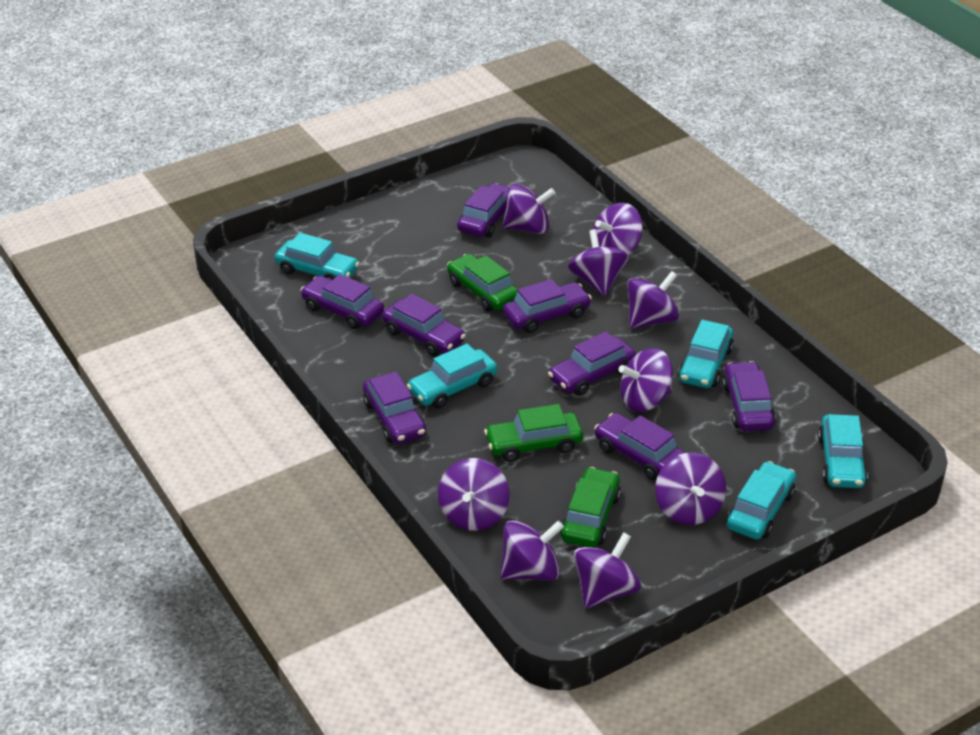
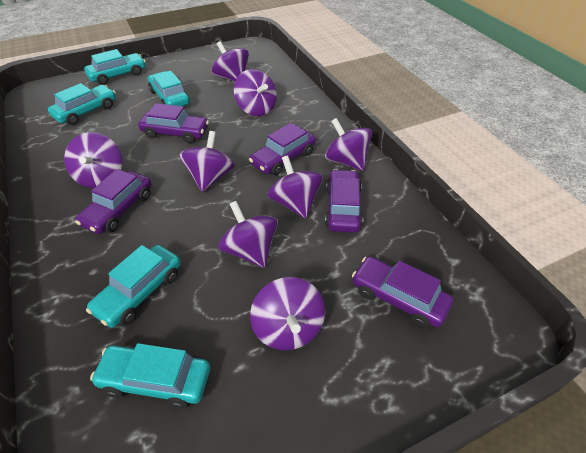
green car: [447,254,518,312] [484,404,583,462] [560,467,621,548] = 3 -> none = 0
purple car: [300,274,384,329] [363,372,426,444] [382,294,466,356] [457,183,509,237] [503,279,592,333] [548,331,636,396] [594,413,685,480] [722,361,776,431] = 8 -> [75,169,152,234] [138,103,209,143] [249,123,316,175] [325,169,363,233] [352,256,453,328] = 5
purple spinning top: [438,458,509,531] [500,520,564,581] [502,184,555,234] [568,229,629,296] [573,532,641,608] [593,203,643,255] [619,348,673,412] [627,271,679,329] [655,453,726,525] = 9 -> [64,132,122,188] [179,131,235,192] [212,41,249,82] [218,201,278,268] [234,69,277,116] [250,277,325,351] [267,155,323,218] [325,118,372,171] = 8

